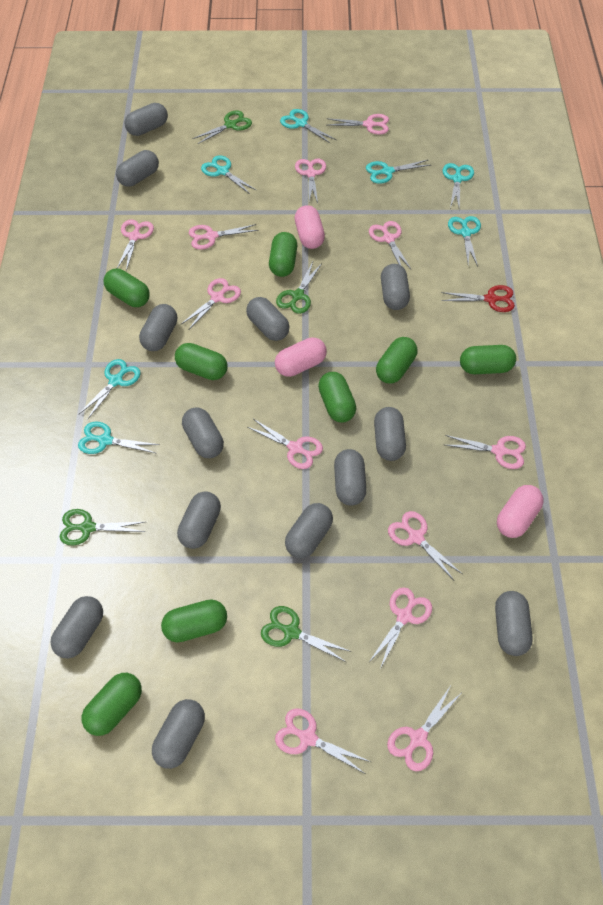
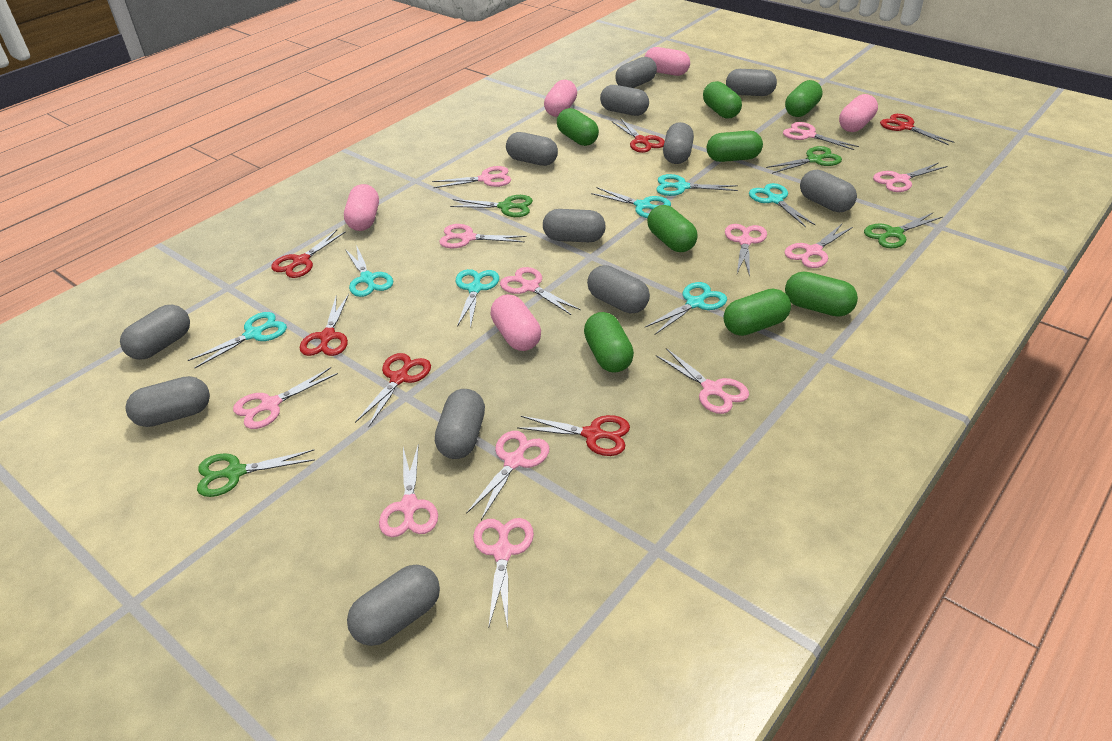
grey capsule: [50,596,103,659] [116,150,159,187] [124,103,168,136] [139,304,177,351] [152,699,205,769] [177,491,221,549] [182,408,224,458] [246,297,290,341] [285,503,333,558] [334,449,367,506] [374,407,406,461] [381,264,410,310] [495,591,533,656] = 13 -> [120,305,190,360] [126,376,210,427] [347,565,440,646] [435,389,485,459] [506,132,558,166] [543,209,606,242] [587,265,650,313] [600,85,649,116] [615,57,657,88] [663,122,694,164] [726,69,777,96] [800,170,857,212] = 12
pink capsule: [275,337,327,377] [295,205,325,249] [497,485,543,538] = 3 -> [344,184,379,231] [490,294,541,351] [544,80,577,117] [644,47,690,76] [839,94,878,132] = 5
red scissors: [441,285,515,312] = 1 -> [271,230,346,278] [300,294,349,356] [355,353,431,428] [517,415,630,456] [612,118,665,153] [880,114,954,145] = 6

